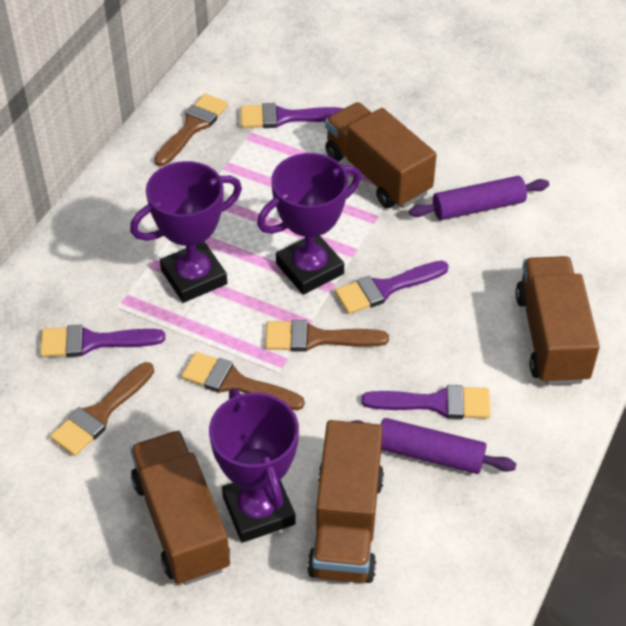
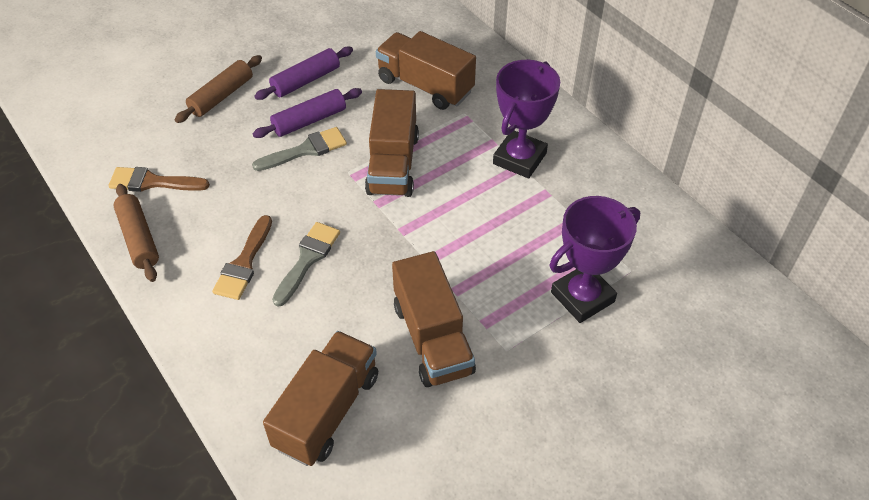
brown brush: [50,362,154,456] [154,93,228,166] [181,352,305,410] [265,320,389,352] = 4 -> [108,167,210,192] [212,215,272,300] = 2
brown rolling pin: none = 0 -> [113,184,159,282] [175,55,262,123] = 2
grey brush: none = 0 -> [252,127,347,171] [272,222,340,307] = 2
purple brush: [40,325,165,357] [240,103,344,128] [335,261,449,314] [361,385,490,419] = 4 -> none = 0
purple trophy: [130,161,242,303] [209,388,299,543] [257,153,361,294] = 3 -> [493,60,560,179] [550,196,640,323] = 2

